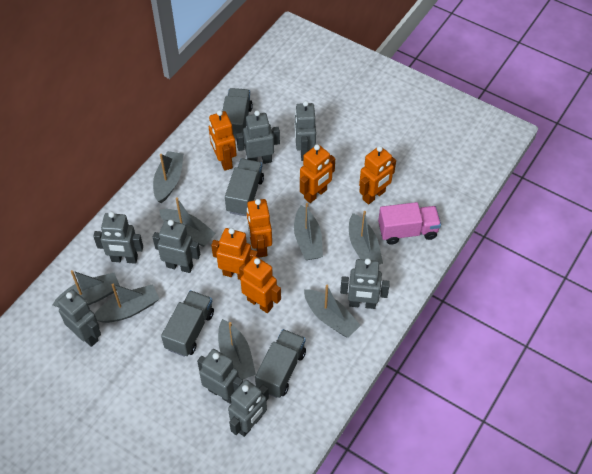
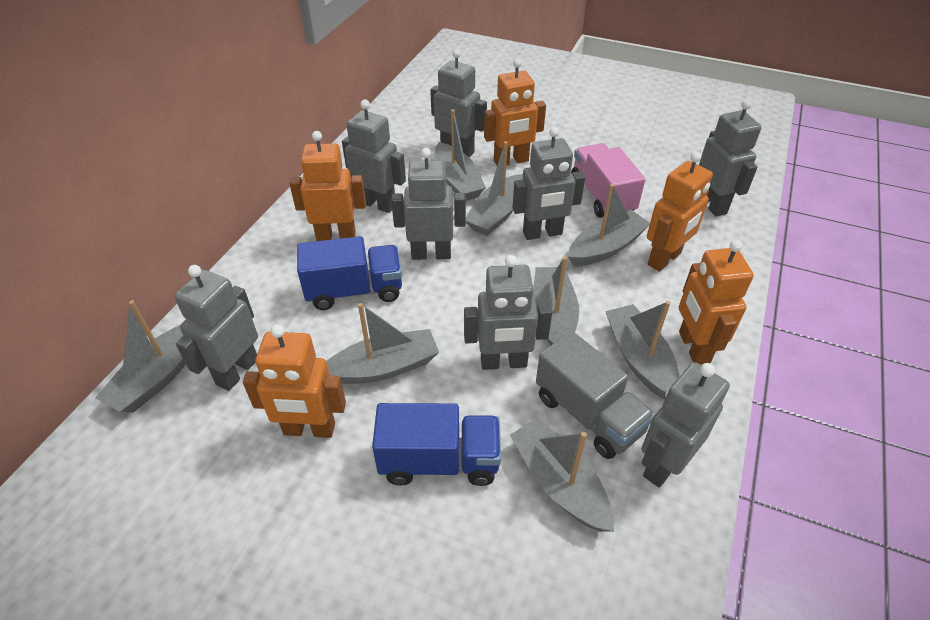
blue truck: none = 0 -> [297,236,402,310] [372,403,501,486] = 2
grey truck: [161,290,214,357] [222,88,253,141] [225,159,264,216] [255,329,306,398] = 4 -> [536,331,655,459] = 1
orange robot: [209,110,237,171] [211,228,258,280] [239,256,281,313] [247,199,272,258] [300,144,335,203] [359,146,396,204] = 6 -> [243,324,346,438] [289,131,366,241] [484,59,546,166] [647,152,713,271] [679,240,754,365] = 5

